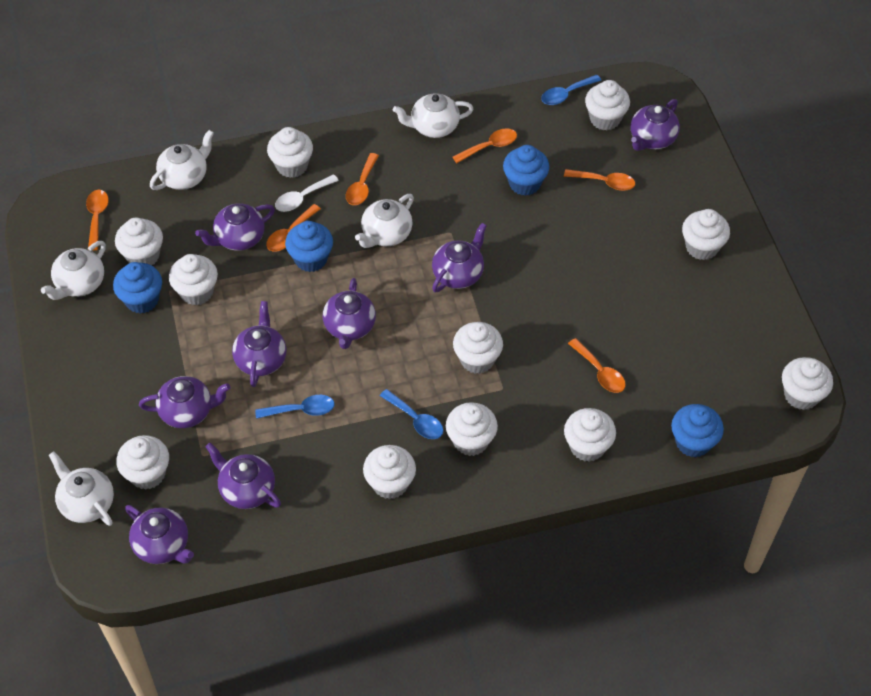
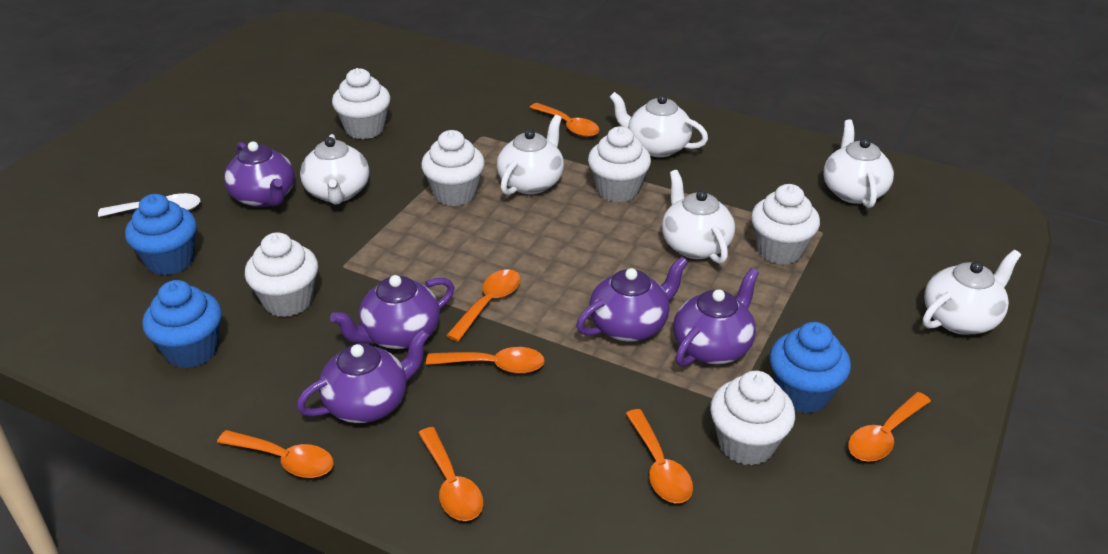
blue cupcake: [113,262,162,314] [285,221,333,272] [503,145,550,196] [671,404,724,458] = 4 -> [125,194,197,275] [142,280,222,368] [769,322,851,413] = 3
blue spoon: [255,395,335,419] [380,389,443,439] [541,75,601,105] = 3 -> none = 0
orange spoon: [86,190,109,250] [266,204,321,252] [346,153,379,205] [452,128,517,163] [564,169,635,191] [568,338,626,393] = 6 -> [217,430,334,478] [418,427,483,521] [426,347,545,374] [446,269,521,342] [530,103,600,137] [626,409,693,503] [848,392,931,462] = 7
purple teapot: [125,505,194,564] [139,376,230,428] [195,203,275,251] [205,443,281,509] [232,301,287,387] [323,278,376,349] [432,223,487,292] [630,99,680,151] = 8 -> [224,141,295,207] [297,329,430,423] [330,275,455,349] [576,256,688,342] [673,268,759,366] = 5
white cupcake: [115,217,163,266] [116,435,169,490] [169,254,218,306] [267,127,313,178] [363,445,416,499] [446,402,498,456] [453,322,503,374] [564,408,616,462] [585,80,630,130] [682,209,730,260] [782,357,833,410] = 11 -> [245,232,318,317] [332,68,391,139] [421,130,485,206] [588,126,651,202] [710,371,795,466] [751,184,820,265] = 6
white teapot: [41,241,106,300] [49,452,114,526] [150,130,214,190] [355,194,414,248] [393,93,473,138] = 5 -> [300,134,369,205] [497,115,564,195] [610,92,708,157] [662,170,735,264] [823,119,894,208] [923,250,1021,335] = 6

